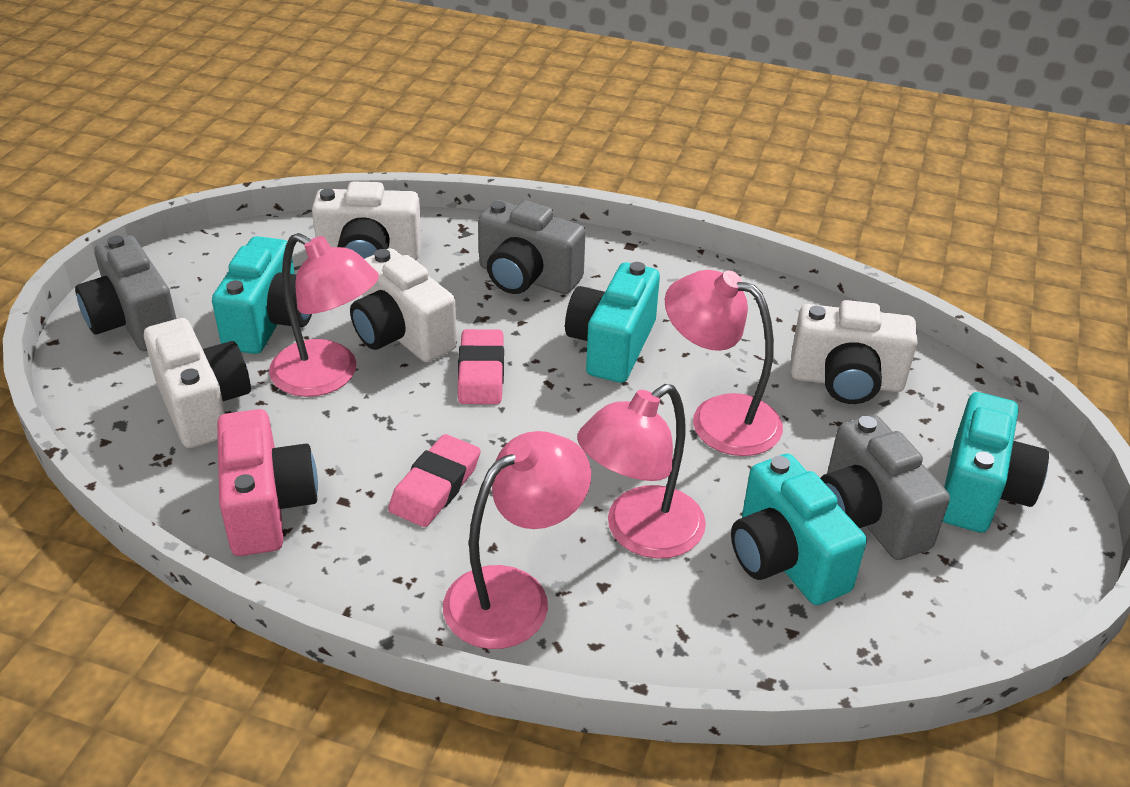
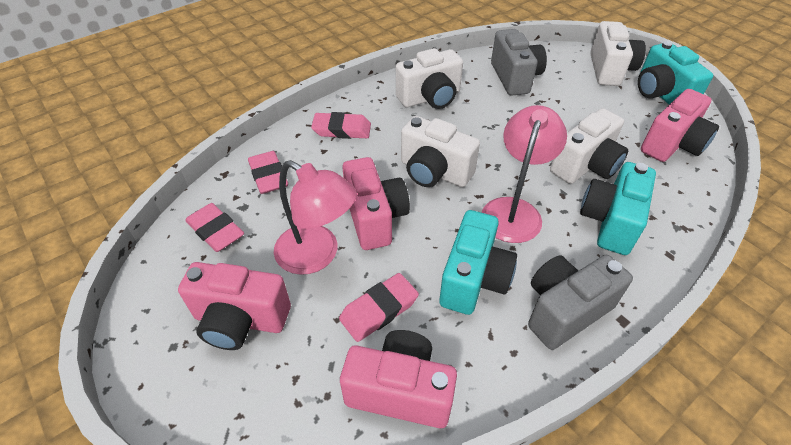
grey camera: [75,235,177,351] [478,200,586,294] [820,415,950,560] = 3 -> [491,29,547,96] [528,255,633,350] = 2
pink camera: [217,409,318,556] = 1 -> [178,262,291,350] [340,330,457,428] [342,157,410,250] [641,89,719,162] = 4
pink eraser: [388,434,481,527] [458,329,504,404] = 2 -> [185,203,244,252] [248,151,288,194] [311,112,371,139] [339,273,419,342] = 4
pink lamp: [269,233,379,397] [443,431,591,649] [577,384,706,559] [665,270,783,456] = 4 -> [274,160,357,275] [482,105,567,243] = 2
turquoise camera: [212,236,312,354] [565,262,660,383] [731,454,867,605] [943,392,1049,533] = 4 -> [439,210,517,315] [580,162,656,255] [638,41,713,105] = 3

